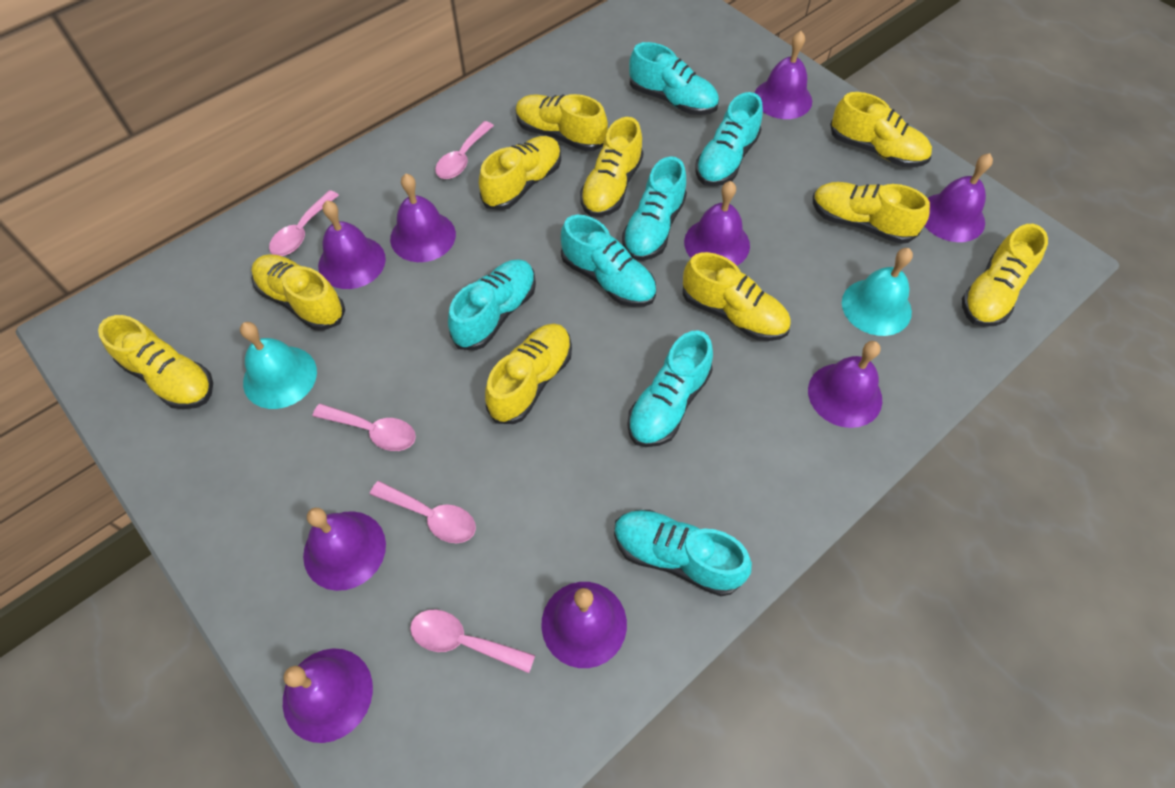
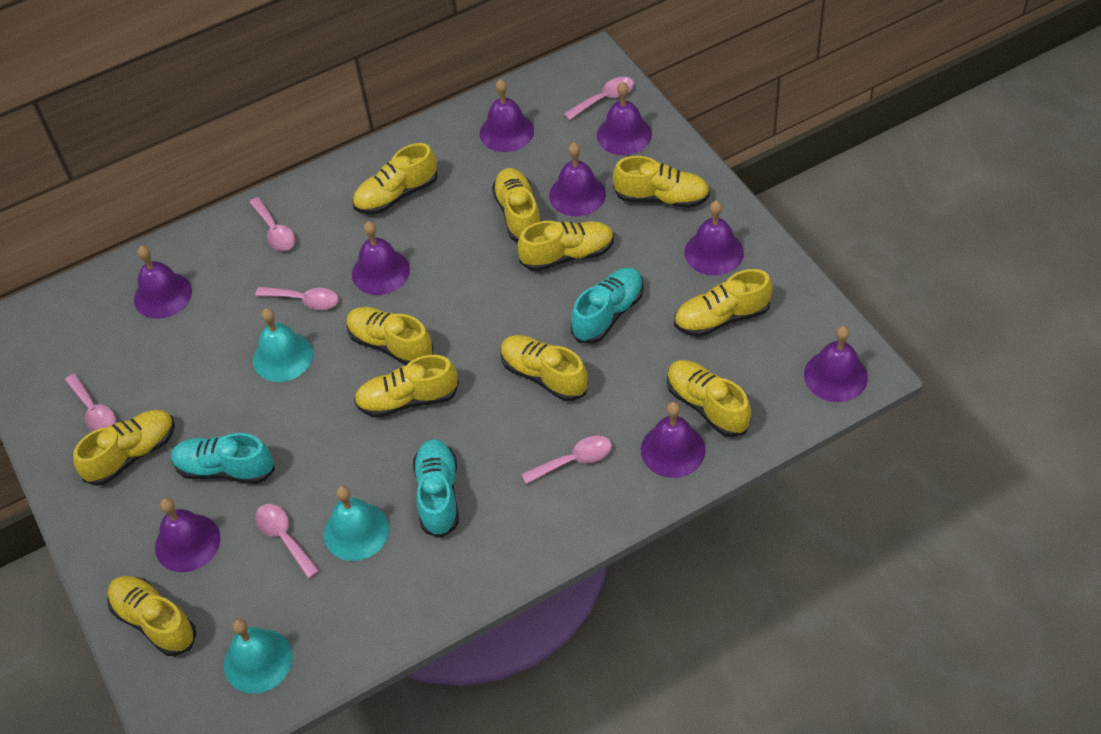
pink spoon: [269,190,339,256] [313,404,416,451] [370,481,476,543] [410,610,535,673] [435,121,494,179] = 5 -> [65,373,116,431] [249,197,295,251] [255,287,339,310] [255,504,320,579] [521,436,612,485] [564,77,634,121] = 6
turquoise bell: [240,322,317,409] [842,248,913,336] = 2 -> [224,619,293,694] [253,308,313,382] [324,486,389,561] = 3
turquoise shoe: [448,259,536,350] [561,215,656,307] [614,510,752,597] [622,156,687,261] [627,330,713,447] [629,42,719,115] [695,92,763,186] = 7 -> [171,433,275,484] [413,439,459,538] [571,268,644,344] = 3
yellow shoe: [98,315,213,409] [251,254,345,331] [479,136,561,210] [485,324,572,424] [516,94,608,151] [580,117,644,217] [683,252,791,341] [813,182,930,244] [830,92,932,167] [962,224,1048,327] = 10 -> [73,410,175,486] [107,576,197,656] [347,307,433,365] [353,143,438,214] [354,355,459,418] [492,168,541,243] [501,335,588,401] [517,221,614,272] [613,156,710,208] [667,360,751,437] [674,269,773,337] = 11

